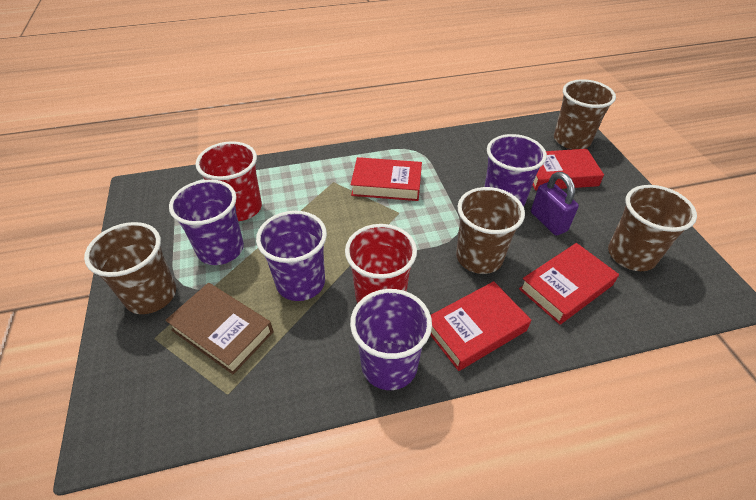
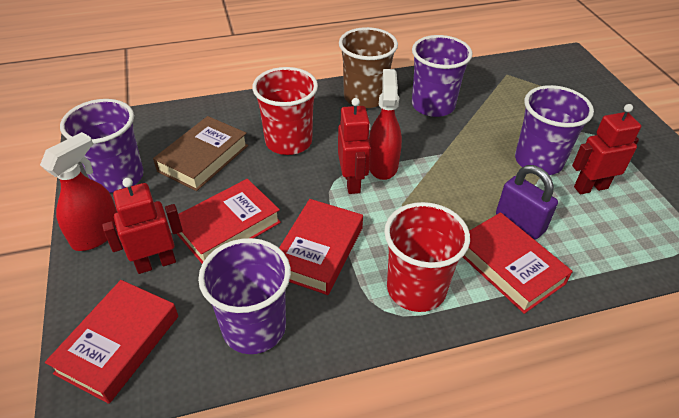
brown cup: [84,222,176,314] [456,187,525,274] [554,79,616,149] [608,185,697,271] = 4 -> [339,27,398,108] = 1
red robot: none = 0 -> [102,178,183,274] [338,98,371,194] [572,104,641,194] = 3
red spray bottle: none = 0 -> [40,132,117,251] [369,69,402,180] = 2

